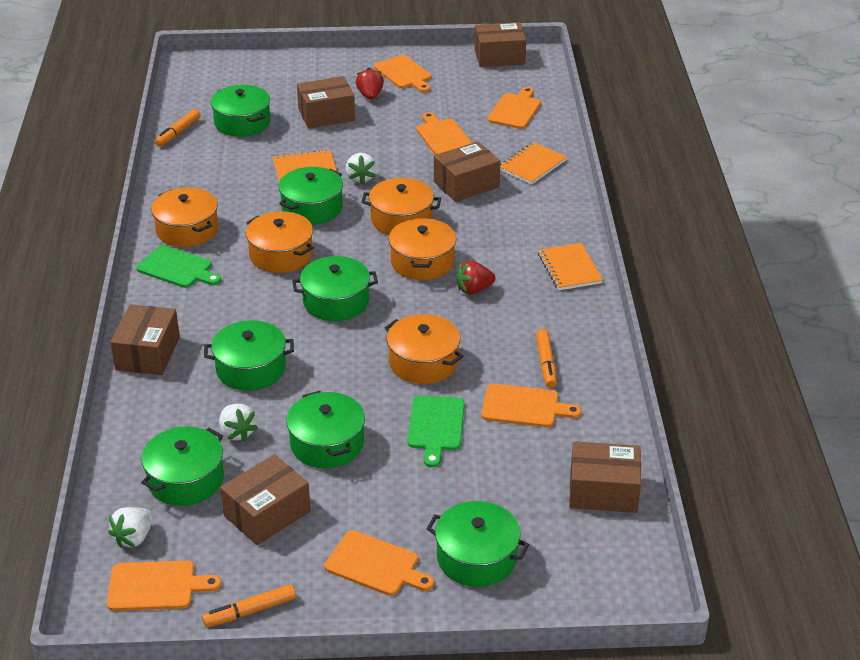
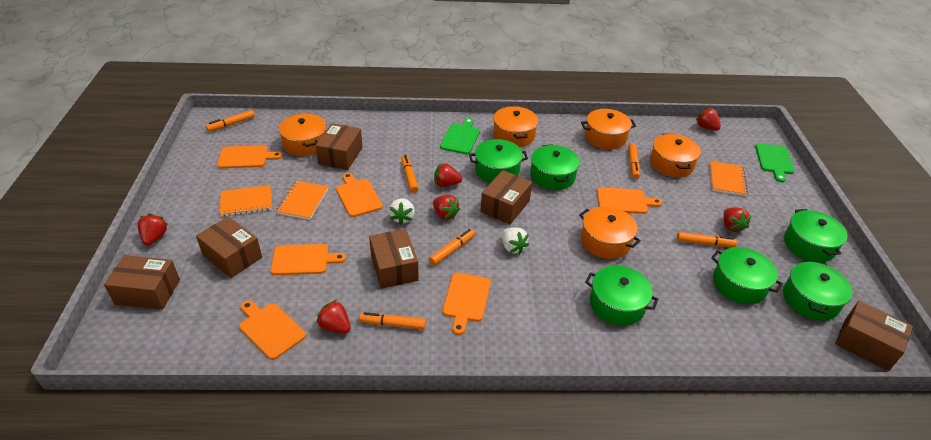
green pot: [141,426,224,506] [204,320,294,391] [211,85,270,137] [278,167,343,225] [286,391,365,468] [292,256,378,321] [426,501,529,587] = 7 -> [469,139,528,183] [530,144,580,190] [585,266,659,326] [711,247,783,304] [783,261,853,321] [784,209,848,262] = 6
orange marker: [155,109,201,147] [202,584,296,627] [536,329,557,388] = 3 -> [206,110,255,132] [359,312,426,330] [401,155,419,193] [429,229,475,265] [628,143,640,179] [677,232,737,247] = 6
red strawberry: [356,67,384,100] [456,261,495,295] = 2 -> [137,214,168,245] [316,300,351,334] [433,195,460,220] [434,163,462,187] [696,108,721,131] [723,207,752,234] = 6
white strawberry: [108,507,153,548] [219,404,258,442] [346,153,376,185] = 3 -> [389,198,415,225] [502,227,529,254] = 2

